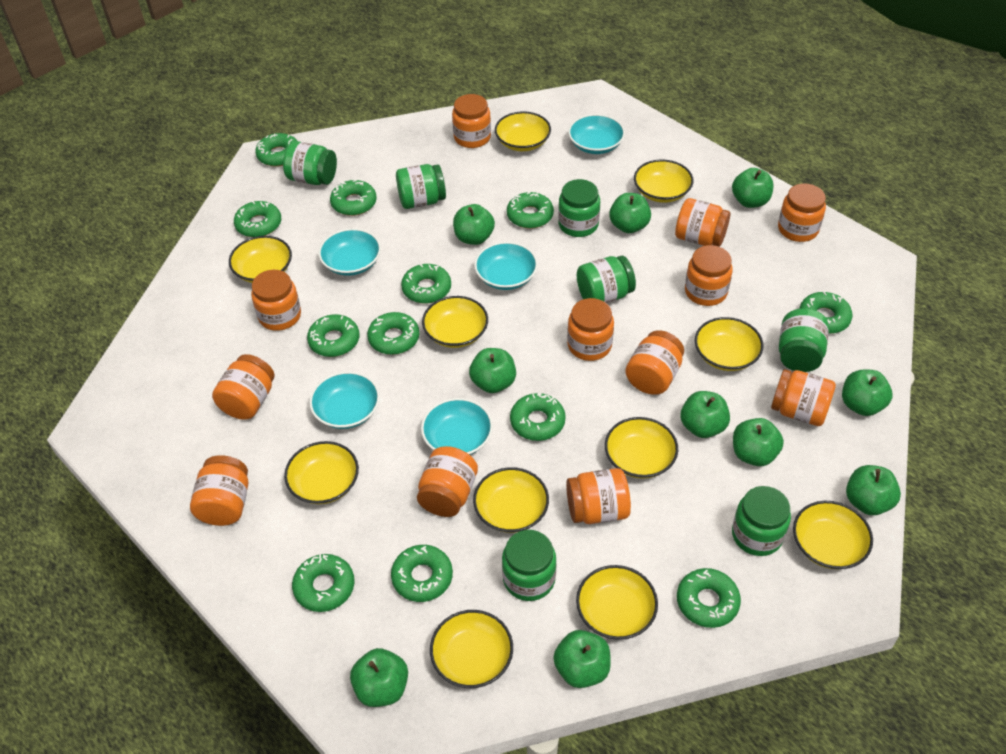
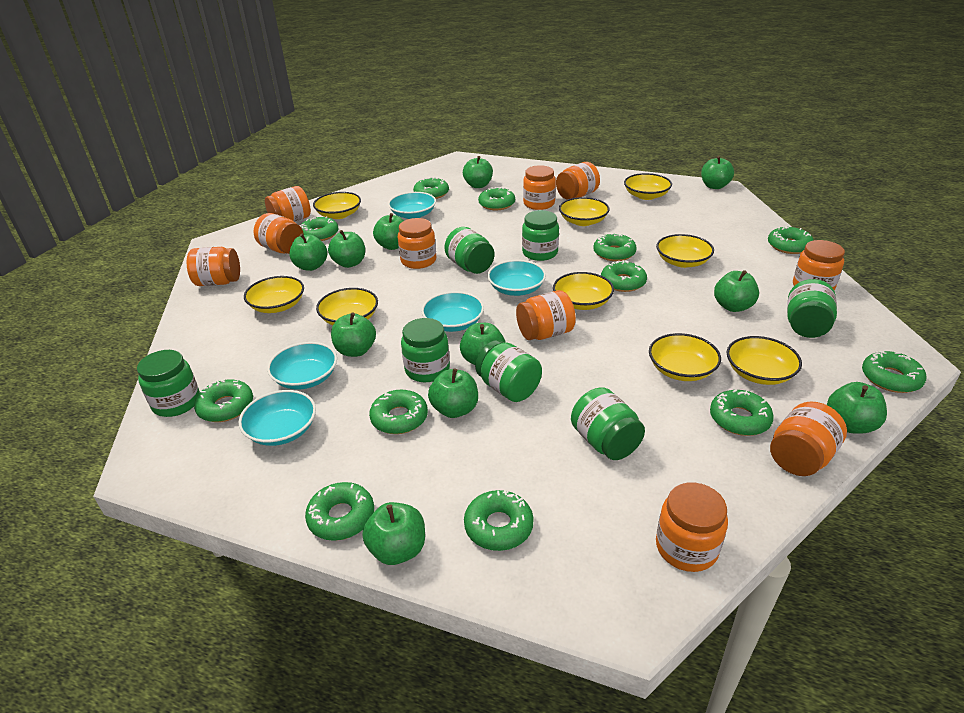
green apple: [350,648,408,707] [453,204,495,245] [469,348,516,393] [553,630,611,688] [609,193,651,233] [681,391,730,438] [732,168,773,208] [733,418,784,466] [842,369,893,416] [846,465,901,515] = 10 -> [289,234,327,271] [328,230,365,268] [331,313,376,357] [362,502,425,565] [373,213,404,250] [428,368,478,418] [460,323,506,365] [463,156,493,188] [701,156,734,189] [714,270,759,312] [827,382,887,433] = 11
orange jar: [190,455,248,526] [212,354,275,420] [251,270,301,331] [417,446,478,517] [452,94,491,148] [566,468,631,524] [567,298,614,361] [625,330,684,395] [675,198,730,247] [685,245,733,306] [771,369,836,426] [778,183,826,242] = 12 -> [187,247,240,286] [254,213,304,254] [265,186,311,222] [398,218,436,269] [516,290,576,340] [523,165,556,210] [556,162,600,200] [656,482,728,572] [770,401,847,476] [793,240,845,290] = 10
yellow bowl: [229,236,292,283] [284,441,359,504] [422,296,488,348] [430,610,513,688] [473,467,549,533] [495,111,551,151] [576,565,658,640] [605,417,678,479] [634,159,694,203] [695,317,764,371] [793,501,873,569] = 11 -> [244,276,304,313] [313,192,361,219] [316,288,378,325] [553,272,614,310] [559,197,609,226] [624,173,672,200] [649,333,721,381] [656,234,714,268] [727,336,802,385] = 9

